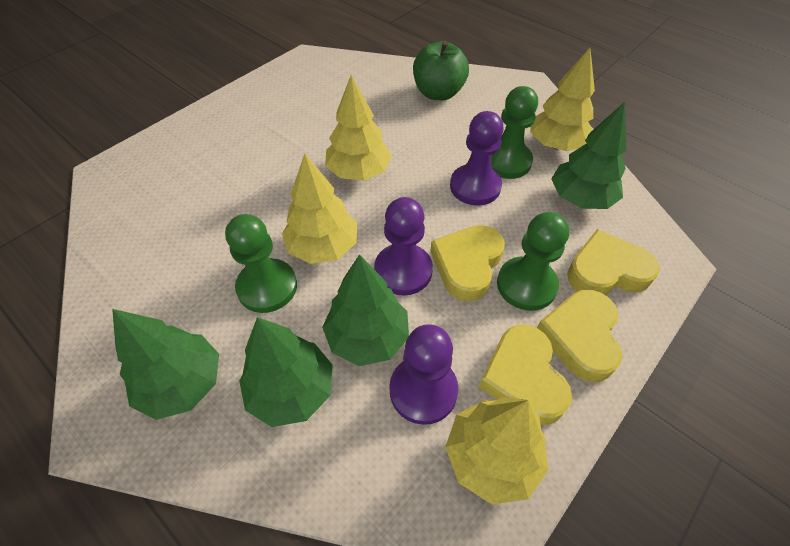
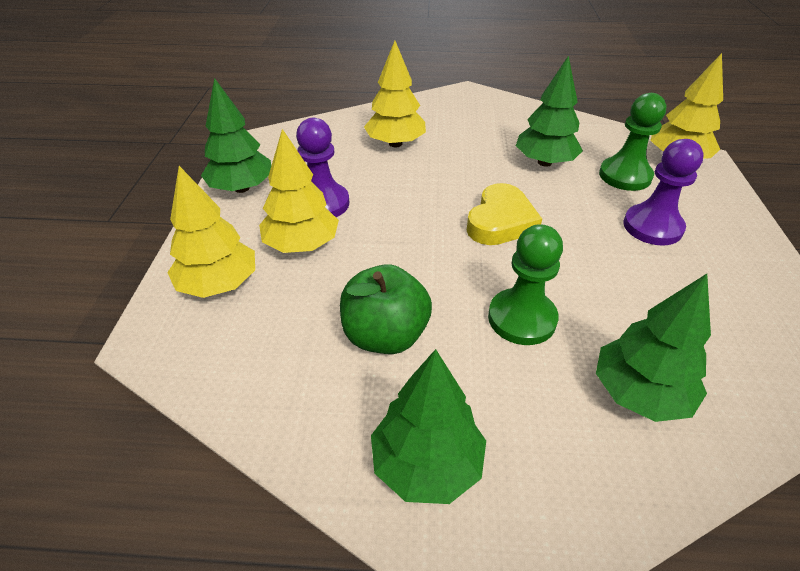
green pawn: [225,214,297,313] [491,86,538,179] [497,212,569,311] = 3 -> [488,224,563,345] [599,93,666,191] = 2
purple pawn: [374,197,433,295] [389,324,459,425] [450,111,504,205] = 3 -> [296,118,349,217] [623,139,704,245] = 2
yellow heart: [430,225,505,301] [479,325,572,425] [537,290,622,382] [567,229,660,295] = 4 -> [466,183,542,245] = 1

